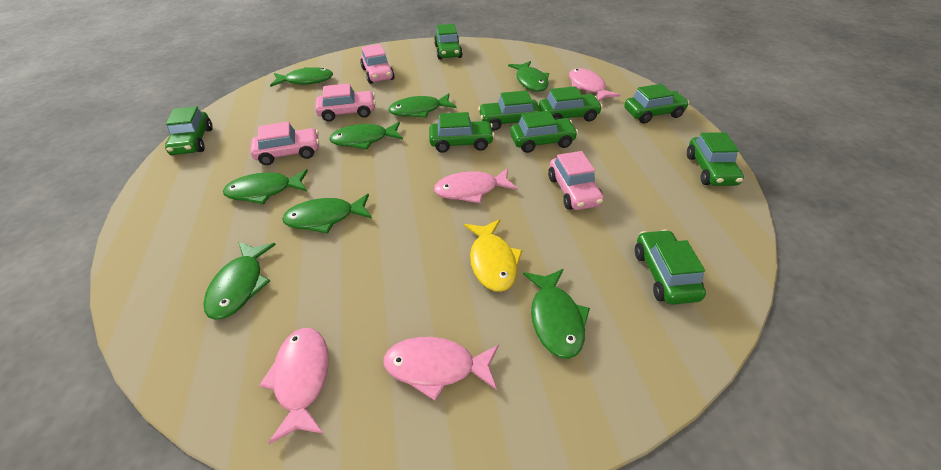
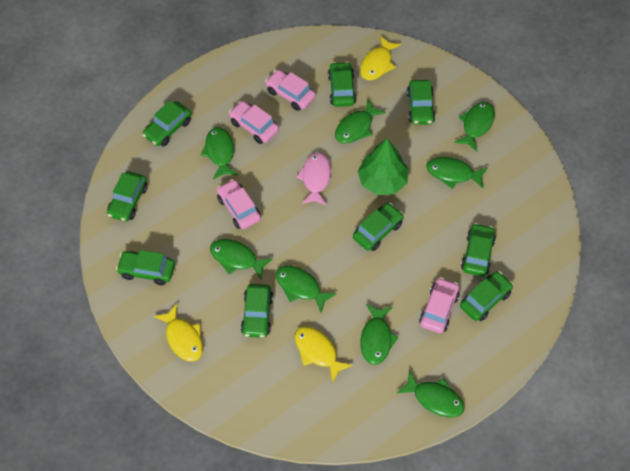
green tree: none = 0 -> [358,139,408,195] = 1
pink fish: [259,328,329,444] [383,337,499,401] [434,168,518,203] [569,68,621,101] = 4 -> [296,152,331,206] = 1
yellow fish: [464,219,523,292] = 1 -> [154,304,203,362] [294,326,353,383] [360,36,401,80] = 3

